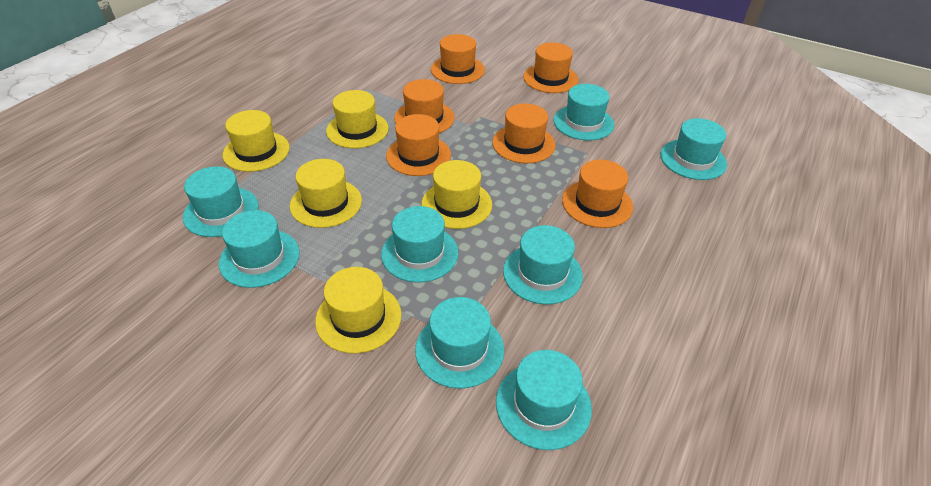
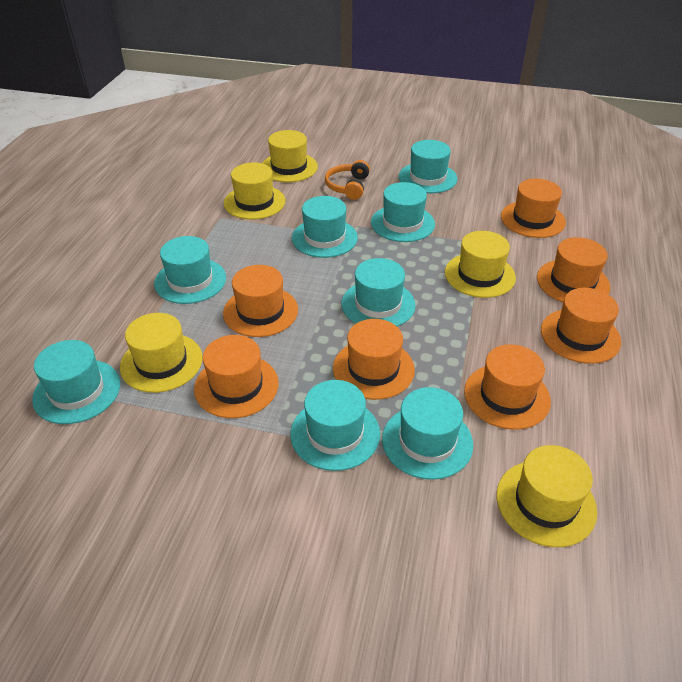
orange hat: [386,114,451,176] [394,79,454,133] [431,34,485,84] [492,103,556,163] [523,42,578,93] [562,160,633,228] = 6 -> [194,335,279,418] [223,265,298,337] [333,319,415,400] [464,344,551,430] [501,179,566,238] [537,237,610,302] [541,288,621,364] = 7
orange headphones: none = 0 -> [325,160,370,200] = 1

